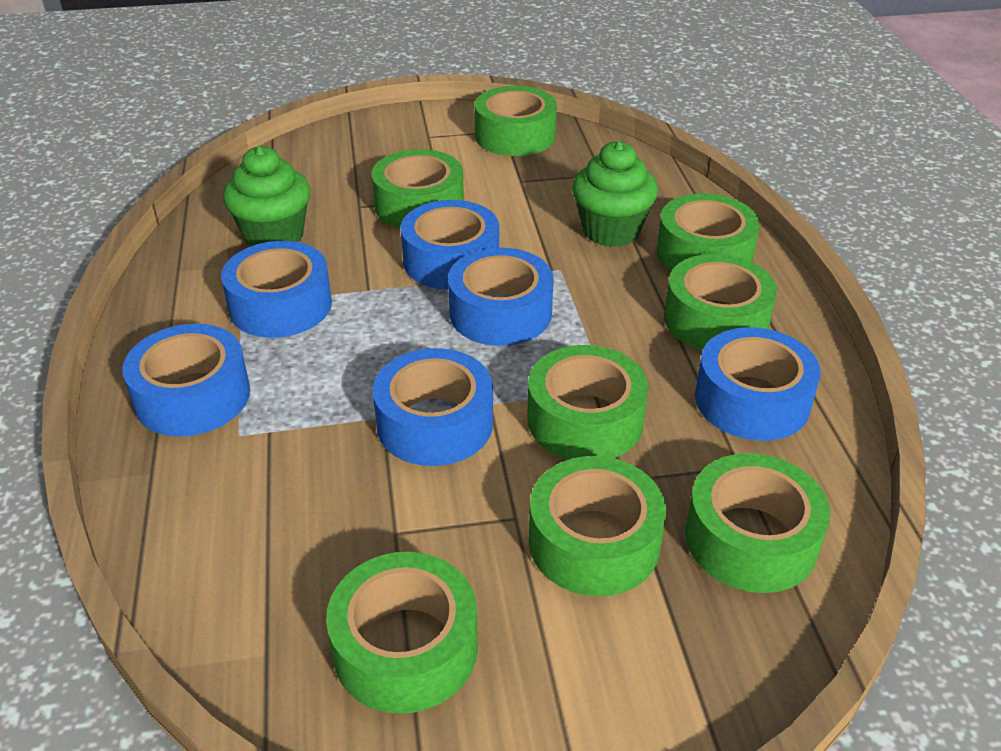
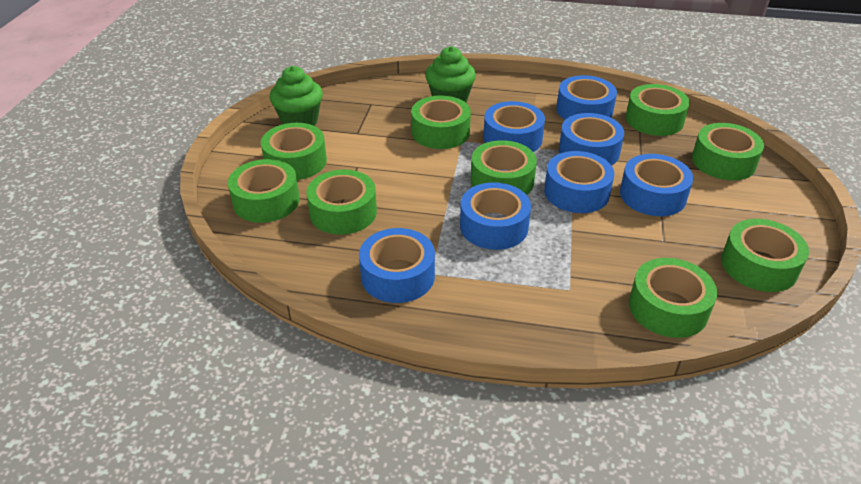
blue tape: [122,324,250,437] [221,241,332,338] [373,348,493,466] [400,200,499,289] [448,248,554,346] [695,327,820,441] = 6 -> [359,228,435,303] [460,182,531,250] [483,101,545,152] [544,151,614,213] [556,75,617,120] [559,113,624,166] [620,154,693,216] = 7
green tape: [326,552,478,714] [371,149,464,228] [475,86,557,156] [527,345,648,459] [529,456,666,596] [657,193,760,271] [664,254,777,350] [685,453,830,593] = 8 -> [228,159,300,223] [261,123,327,180] [306,169,377,235] [411,95,471,149] [471,140,537,195] [626,84,690,136] [629,258,717,338] [692,123,764,181] [721,219,809,292] = 9

